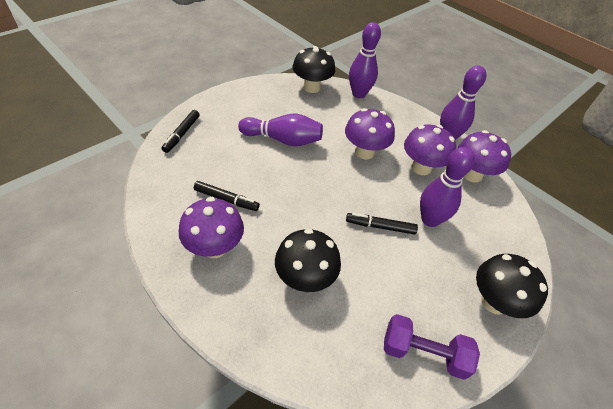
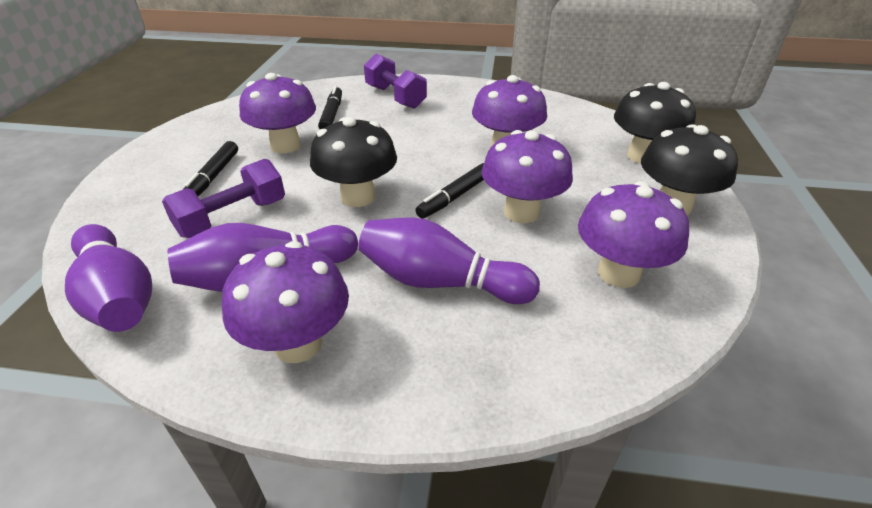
purple bowling pin: [238,114,323,146] [349,22,381,98] [420,147,475,227] [440,65,486,140] = 4 -> [65,224,152,332] [168,223,358,292] [358,217,540,304] = 3
purple dumbbell: [384,314,480,380] = 1 -> [162,159,285,238] [364,54,427,109] = 2
purple mushroom: [179,197,244,258] [345,108,395,159] [404,124,456,175] [458,130,511,183] = 4 -> [222,241,349,363] [239,73,316,153] [472,75,547,146] [482,130,573,223] [578,181,689,288] = 5

